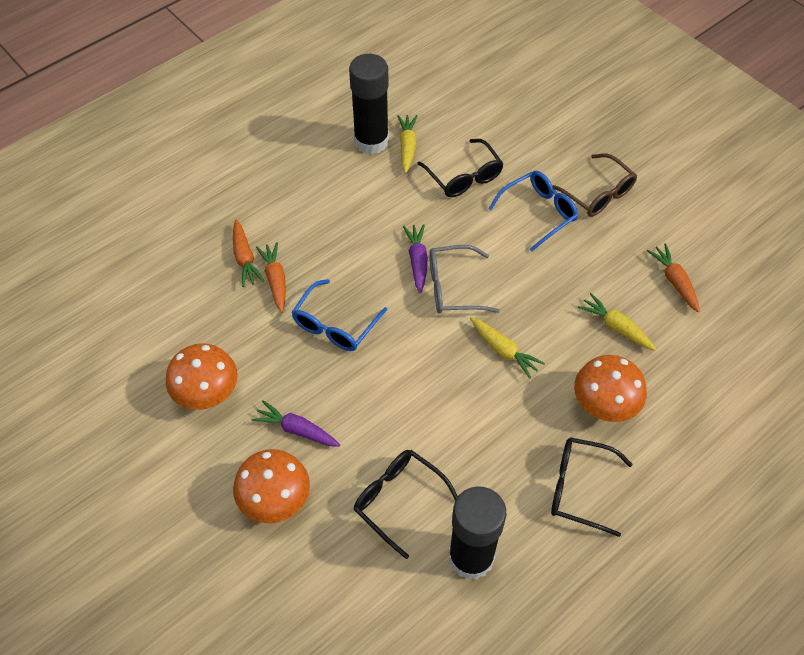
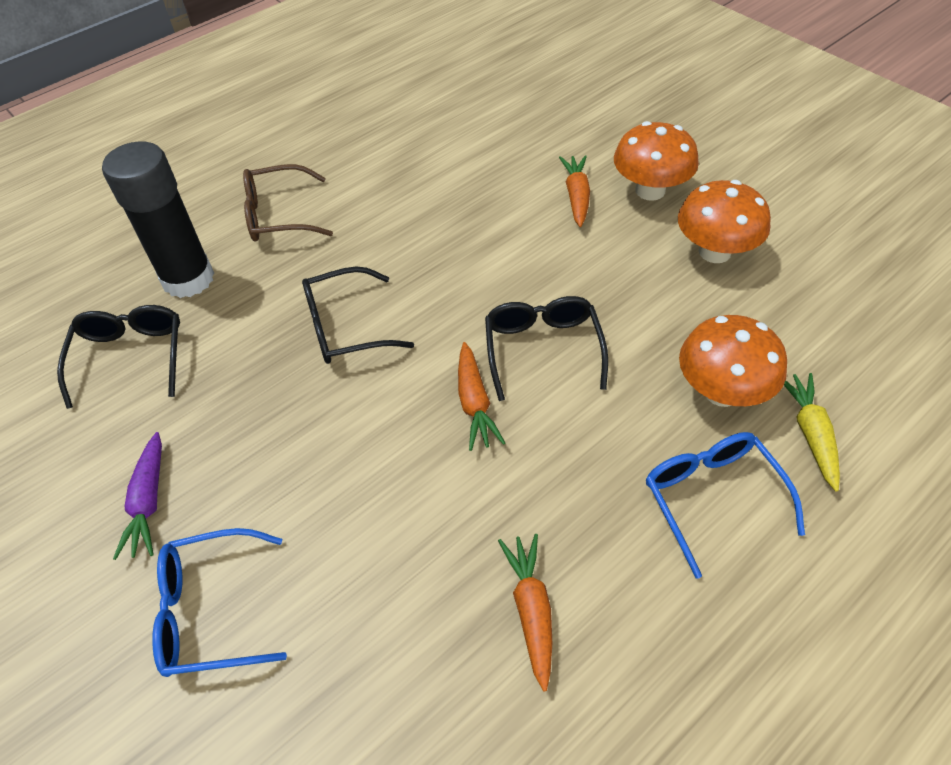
black glue stick: [349,54,389,154] [448,486,506,580] = 2 -> [102,141,214,298] = 1
grey glasses: [429,245,500,314] = 1 -> none = 0
purple carrot: [251,400,340,447] [403,224,428,293] = 2 -> [113,432,162,560] = 1
yellow carrot: [397,115,417,173] [470,317,545,379] [578,293,657,351] = 3 -> [784,373,840,492] = 1

